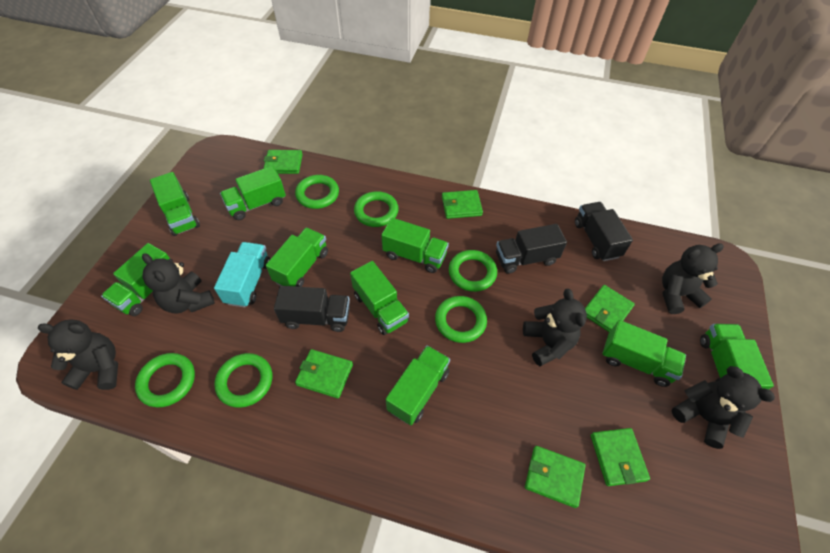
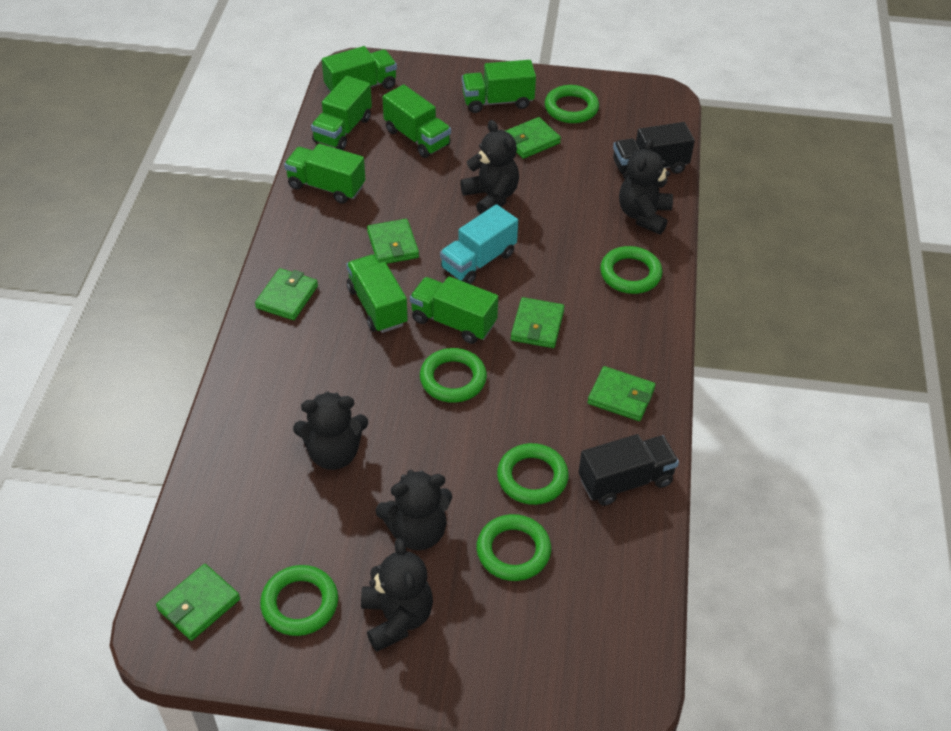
black truck: [274,286,350,332] [496,224,567,274] [575,202,633,261] = 3 -> [578,434,679,506] [613,122,695,179] = 2
green truck: [101,243,170,316] [150,172,200,236] [220,166,286,220] [266,228,328,287] [350,261,409,335] [381,218,449,273] [386,345,450,425] [602,320,686,387] [700,324,774,390] = 9 -> [284,144,365,204] [311,76,372,150] [322,46,397,92] [346,254,408,333] [382,85,451,158] [410,276,498,344] [462,60,536,113] = 7

